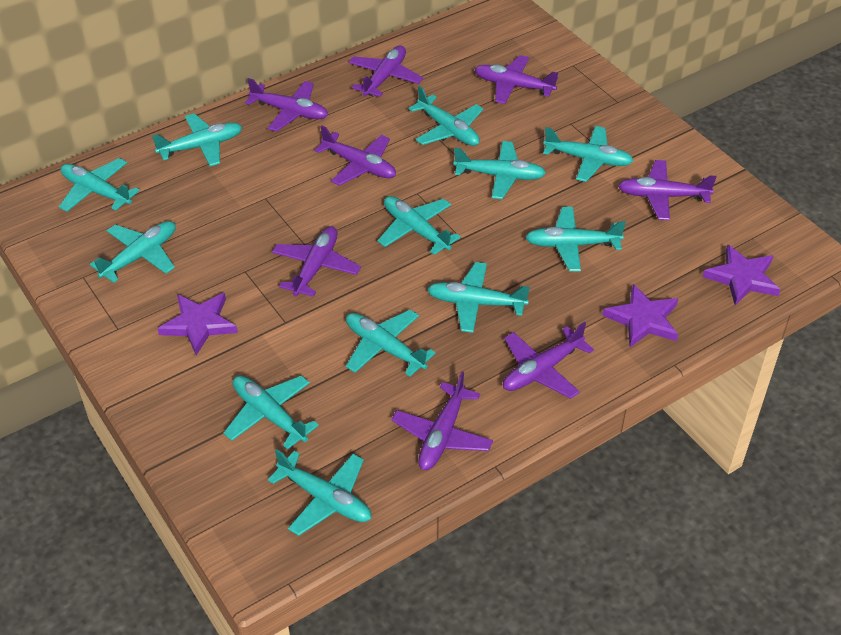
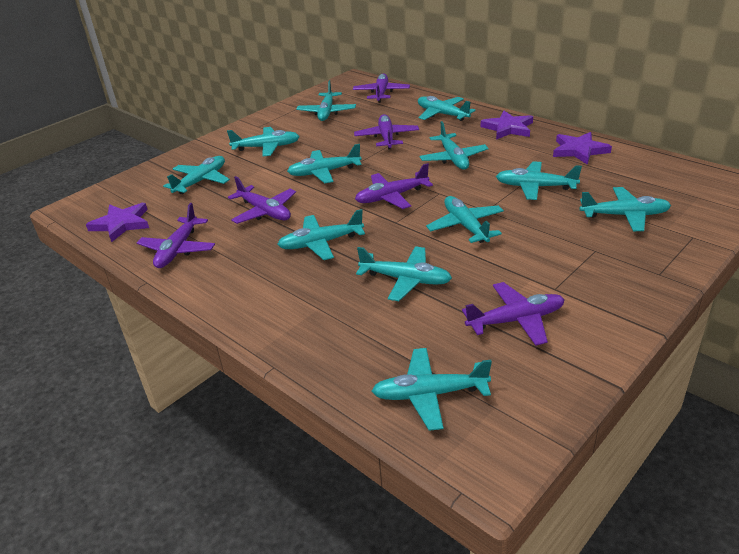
purple plane: [245,78,328,132] [272,226,361,297] [315,125,396,186] [349,45,423,97] [391,371,493,470] [475,55,558,104] [503,322,594,399] [618,160,717,220] = 8 -> [137,203,215,268] [228,176,296,224] [353,73,410,103] [354,114,419,149] [355,163,433,209] [462,282,565,346] = 6

